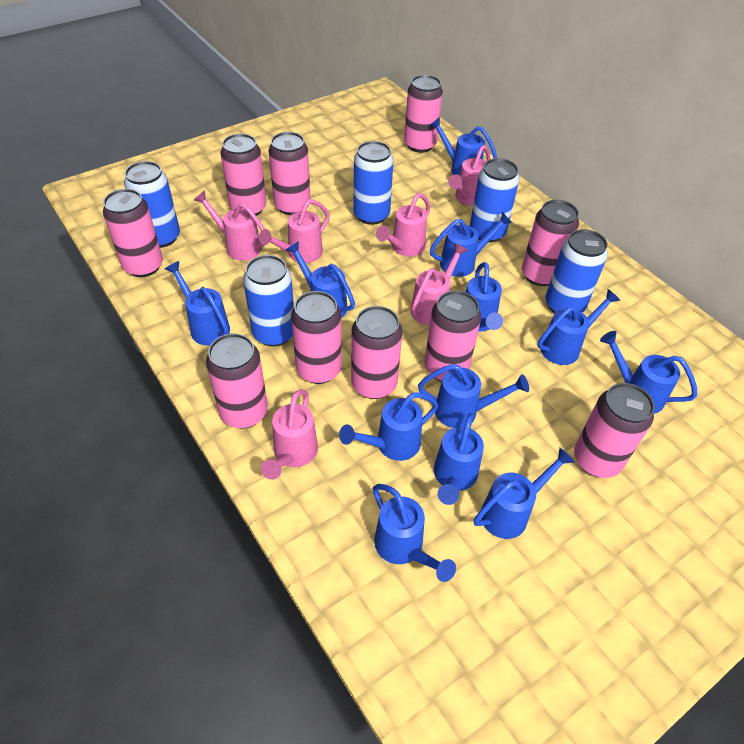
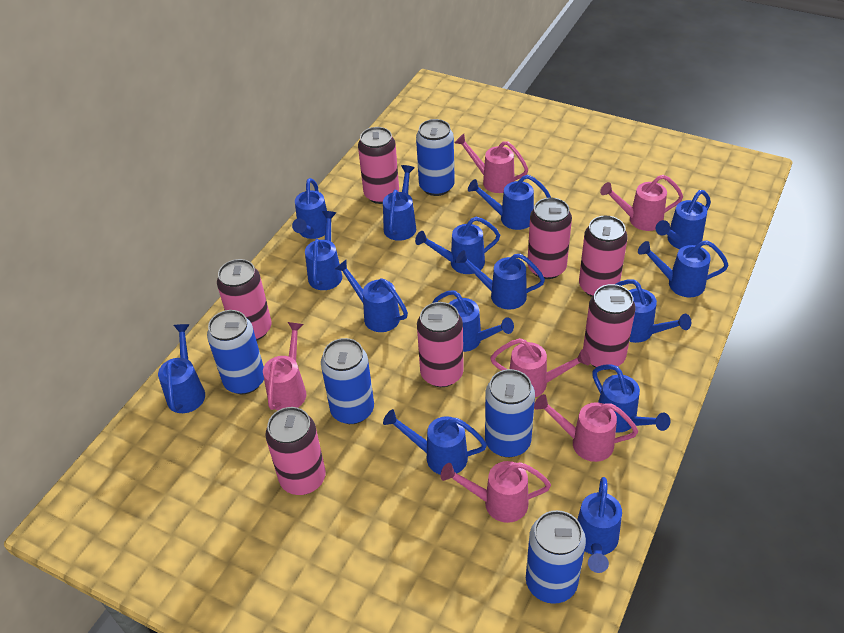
blue watering can: [165,261,230,346] [286,241,355,318] [339,392,438,461] [373,484,456,582] [418,364,529,428] [429,117,497,176] [430,212,512,277] [434,413,484,505] [466,262,503,332] [474,448,575,539] [538,289,620,365] [600,331,697,414] = 12 -> [158,324,205,413] [292,178,327,239] [305,211,342,290] [335,260,408,332] [383,165,416,241] [383,409,487,475] [415,217,500,274] [432,290,514,352] [455,250,545,309] [468,175,551,230] [577,477,622,573] [592,364,670,433] [616,279,691,343] [638,240,729,297] [656,190,711,249] = 15
pink can: [103,189,163,277] [206,333,268,428] [221,133,266,216] [269,132,311,215] [291,291,342,384] [351,306,403,399] [404,75,443,153] [424,291,481,382] [522,200,579,286] [574,383,655,478] = 10 -> [217,259,271,341] [265,407,326,495] [358,127,399,204] [417,302,464,387] [528,198,572,279] [579,216,628,297] [583,284,635,370] = 7

